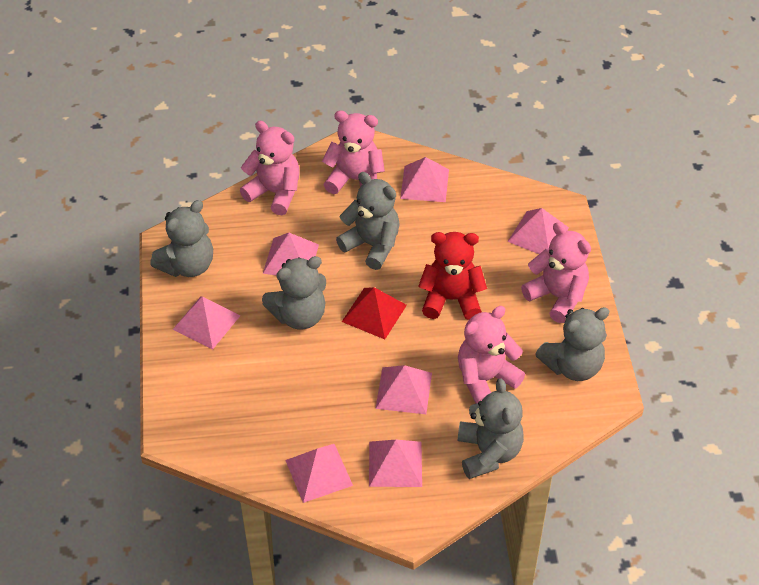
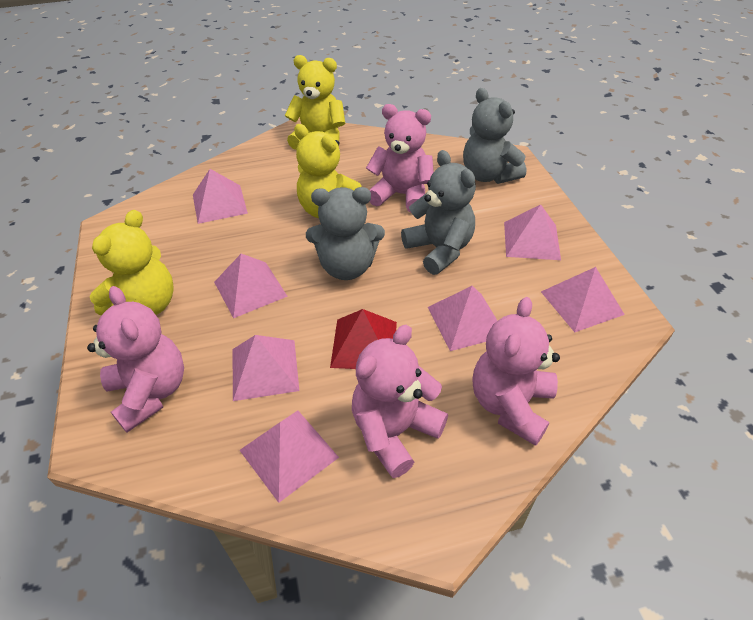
grey teddy bear: [150,200,213,277] [262,256,326,329] [336,172,400,270] [458,378,524,479] [535,307,609,381] = 5 -> [306,187,385,280] [401,150,476,275] [463,88,526,184] = 3
red teddy bear: [418,232,487,320] = 1 -> none = 0
yellow teddy bear: none = 0 -> [90,210,173,315] [285,55,345,150] [294,124,362,218] = 3

